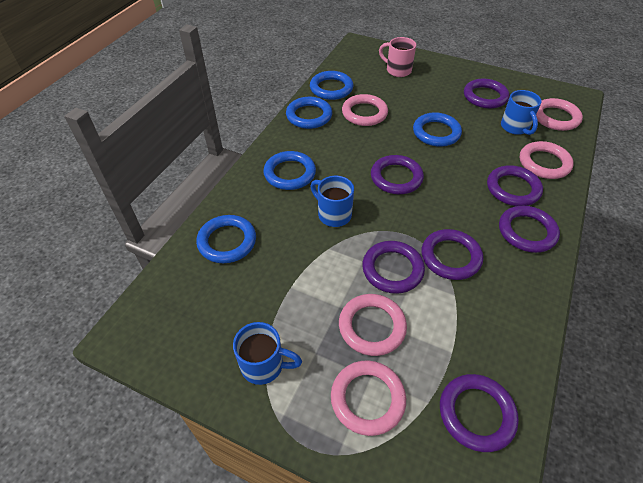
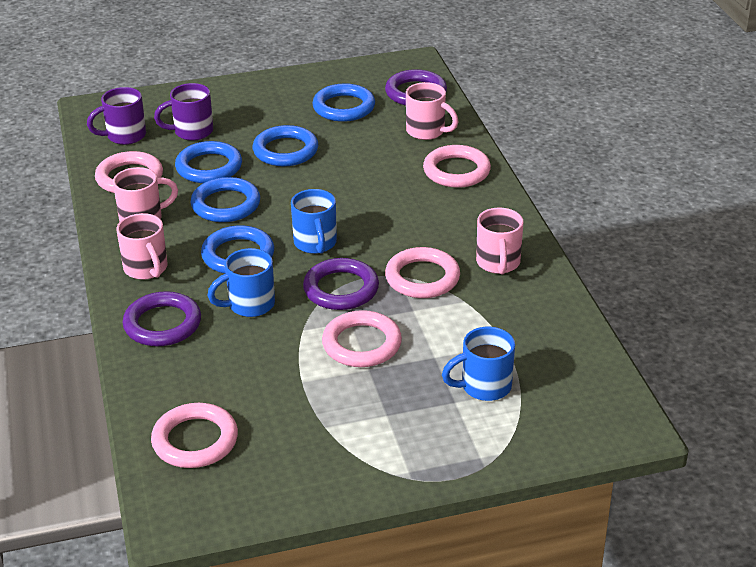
pink mug: [379,37,416,77] = 1 -> [113,167,178,221] [116,213,168,280] [406,82,459,140] [476,208,523,275] = 4
purple mug: none = 0 -> [87,87,146,145] [154,83,213,141] = 2
purple ring: [362,241,425,294] [371,155,424,194] [421,229,483,280] [440,374,519,452] [464,79,510,109] [487,165,543,206] [499,206,560,253] = 7 -> [123,291,201,346] [303,258,379,310] [385,69,447,106] = 3

